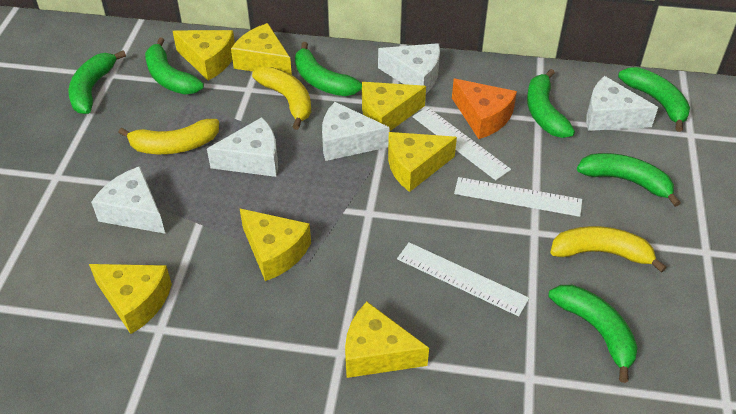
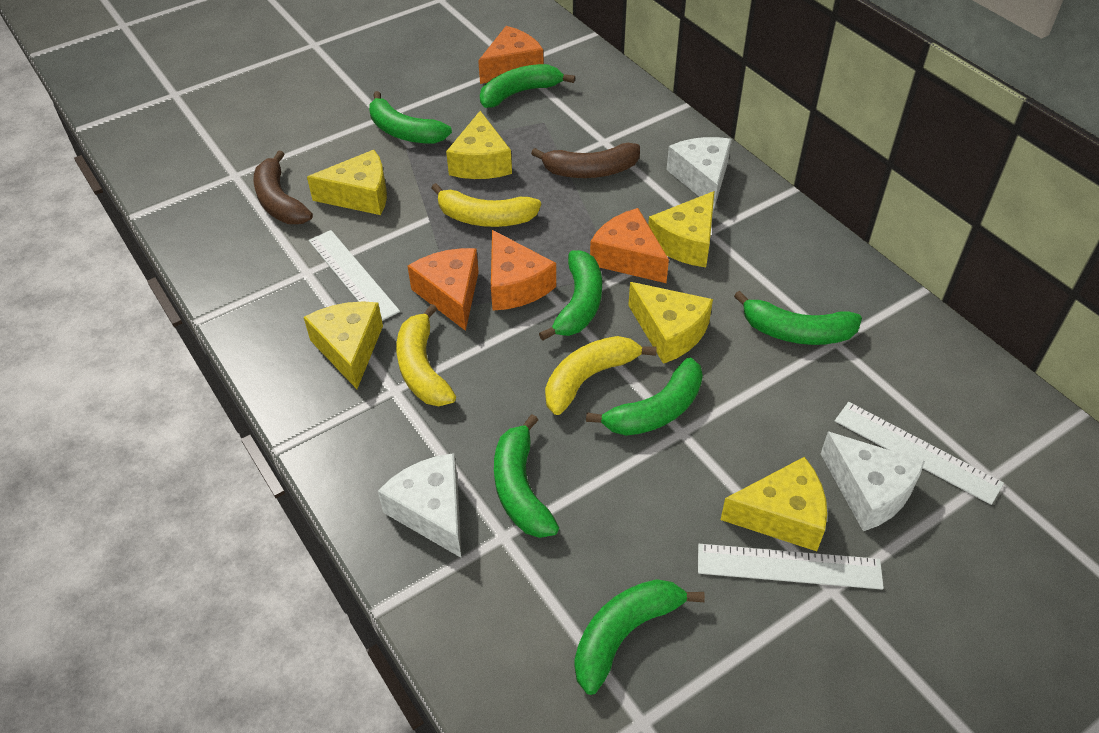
brown banana: none = 0 -> [253,150,313,224] [531,143,640,178] = 2
orange cheese: [452,79,517,139] = 1 -> [408,248,479,331] [478,26,544,84] [491,230,556,311] [590,208,669,283] = 4
white cheese: [91,166,165,234] [207,117,278,177] [322,102,390,161] [378,43,440,93] [586,76,658,131] = 5 -> [378,453,461,558] [667,137,731,208] [821,431,925,531] = 3
yellow cheese: [89,264,172,334] [173,30,235,81] [231,23,292,75] [240,209,311,281] [345,302,429,378] [362,82,426,131] [388,132,457,192] = 7 -> [304,301,383,389] [307,150,387,215] [446,111,512,179] [628,282,713,364] [648,191,714,267] [720,457,827,551] = 6

